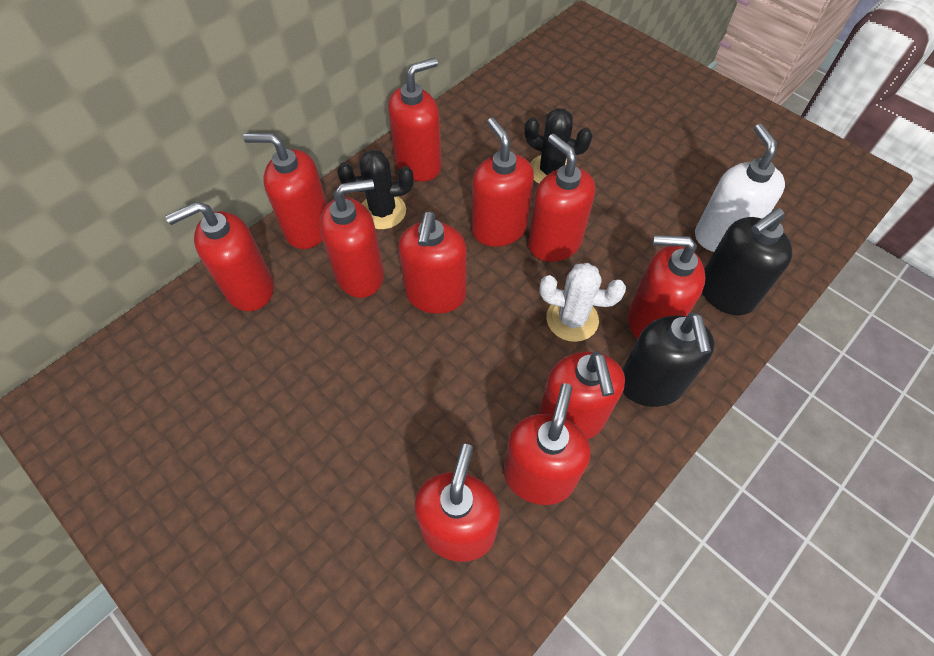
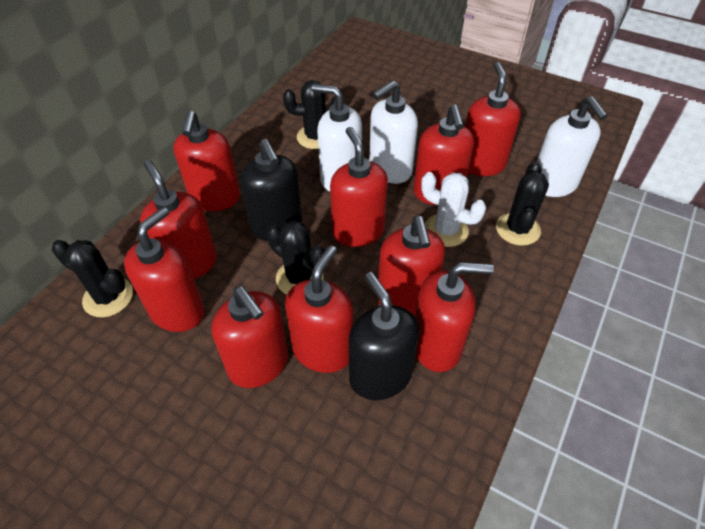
black cactus: [337,150,414,229] [524,108,592,184] = 2 -> [52,240,133,317] [266,221,326,295] [283,80,335,149] [496,162,549,246] = 4
red soap dispenser: [165,202,274,311] [243,133,327,249] [319,179,384,298] [388,58,442,182] [398,211,467,314] [414,444,500,562] [472,118,534,247] [503,383,591,505] [528,134,595,262] [538,351,625,440] [628,235,705,339] = 11 -> [124,207,204,332] [140,160,217,279] [173,111,240,211] [211,287,288,388] [285,246,353,373] [330,127,388,247] [377,216,445,316] [414,104,474,205] [415,262,494,372] [465,62,521,176] = 10
white soap dispenser: [695,124,785,252] = 1 -> [312,84,362,191] [369,81,418,184] [537,96,608,197] = 3

